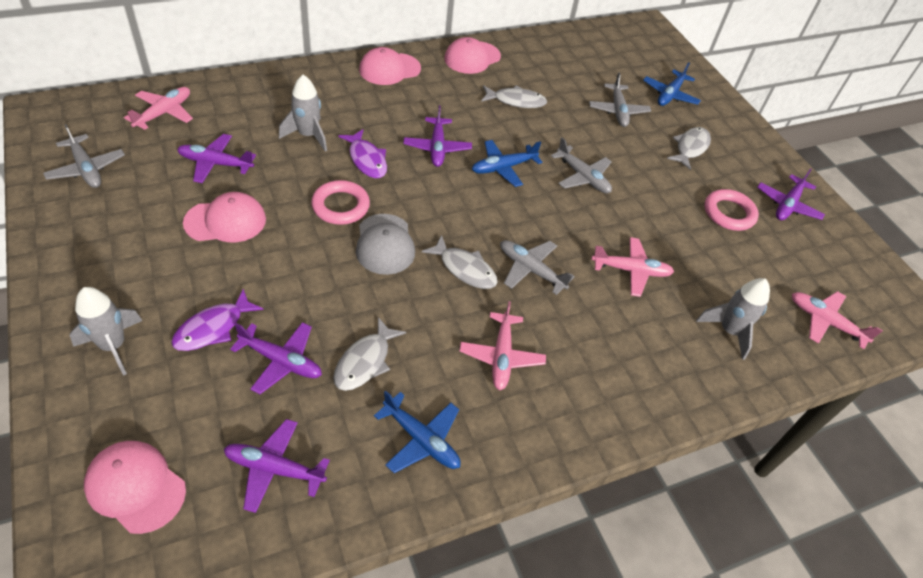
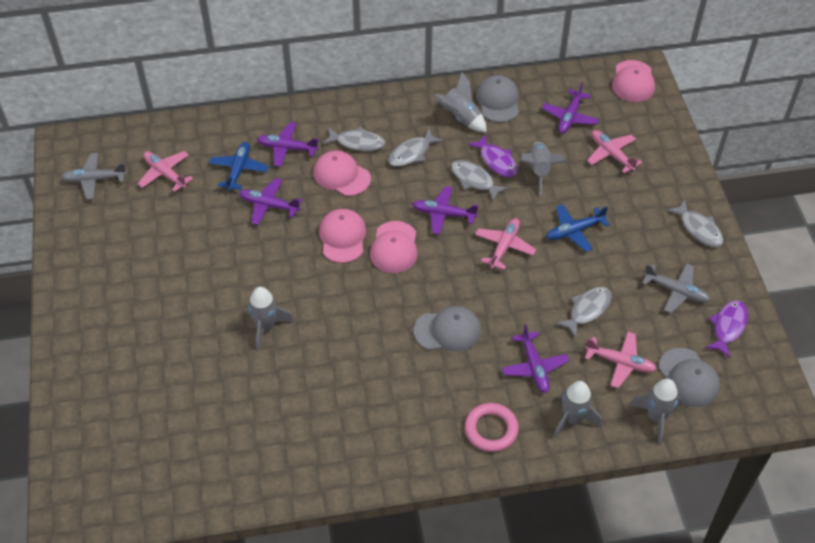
blue plane: [374,391,461,473] [472,140,542,187] [643,63,701,106] = 3 -> [209,142,269,191] [546,204,610,252] = 2
grey cap: [356,214,415,275] = 1 -> [414,306,481,352] [476,75,519,122] [659,348,720,407] = 3
grey fish: [333,317,406,391] [422,235,498,289] [481,85,547,108] [667,127,711,170] = 4 -> [323,126,385,151] [388,128,444,167] [451,160,509,202] [556,287,612,338] [667,200,723,247] = 5
grey plane: [43,124,125,188] [500,240,575,295] [551,138,612,193] [589,72,651,127] = 4 -> [61,153,127,199] [642,263,710,313] = 2
grey rocket: [69,287,143,376] [279,75,327,151] [696,278,770,360] = 3 -> [247,287,294,350] [434,72,487,132] [520,142,566,195] [553,381,602,439] [629,378,682,444] = 5
pink ring: [311,180,370,225] [705,189,759,231] = 2 -> [465,403,519,452] = 1

